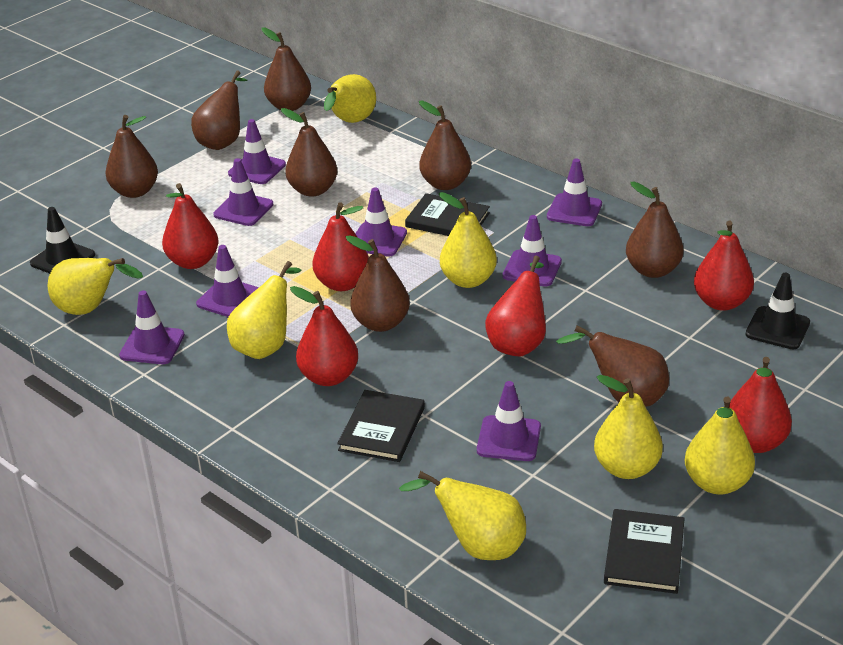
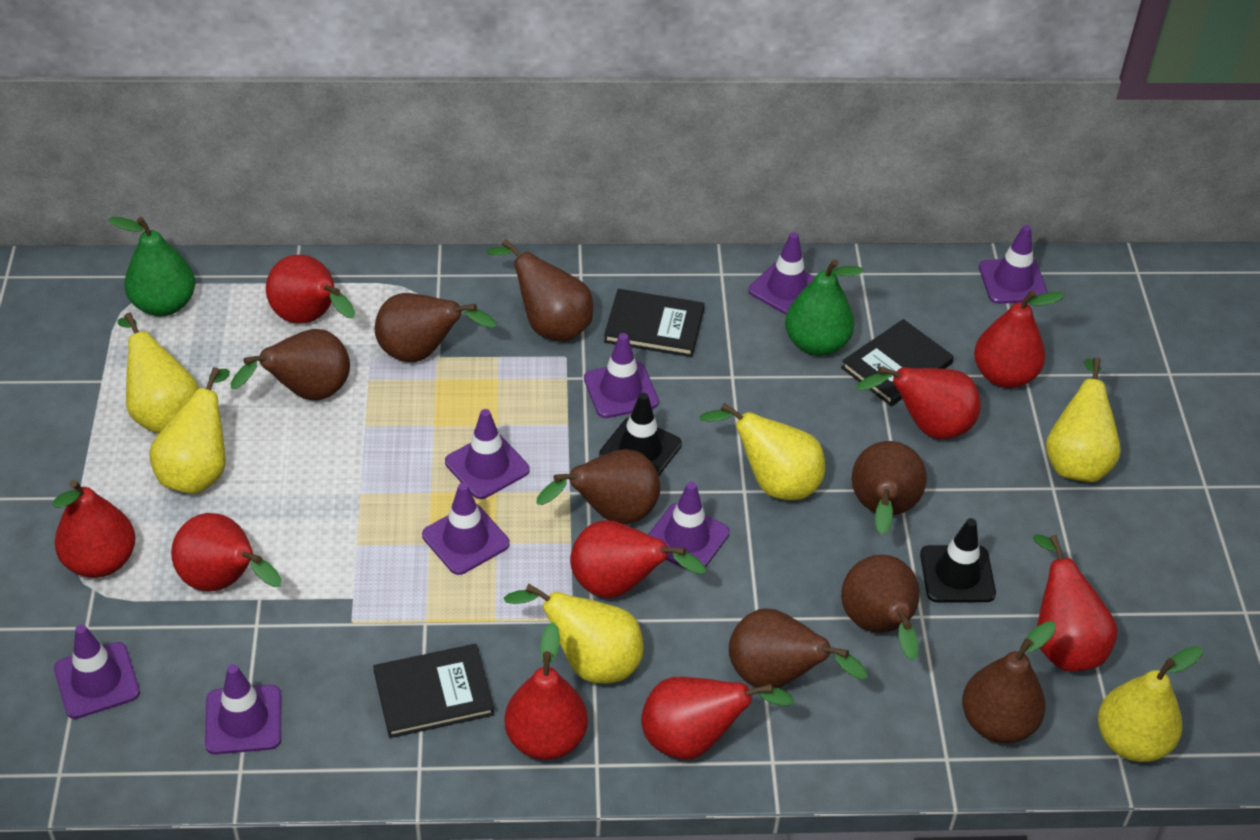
green pear: none = 0 -> [108,217,195,316] [785,259,864,356] = 2
red pear: [162,183,218,269] [290,286,358,386] [312,202,369,291] [485,256,546,356] [694,221,754,311] [729,357,792,453] = 6 -> [52,480,135,578] [171,513,282,591] [266,255,355,324] [505,623,588,760] [570,520,706,598] [641,677,795,759] [856,367,980,439] [974,290,1064,388] [1033,534,1118,671] = 9
yellow pear: [48,258,143,315] [227,261,301,359] [324,74,376,123] [399,471,526,560] [439,192,497,288] [594,375,663,479] [685,396,755,494] = 7 -> [118,312,199,433] [149,367,230,494] [504,584,644,684] [699,403,825,500] [1046,358,1121,482] [1098,646,1203,762] = 6

